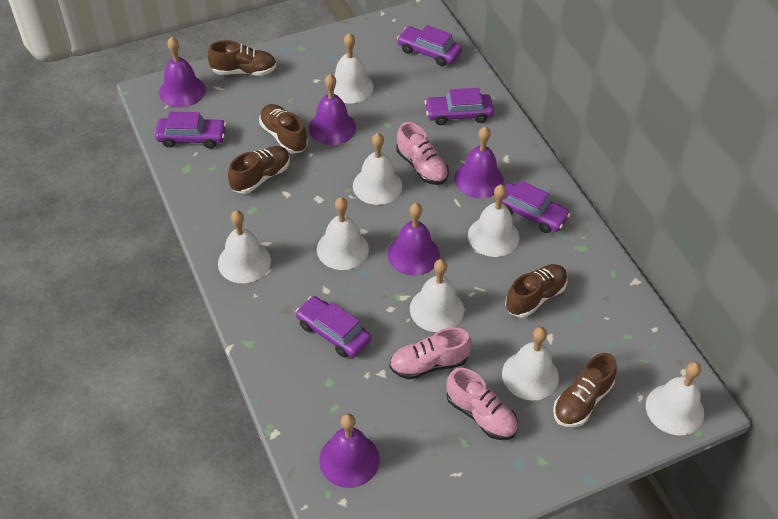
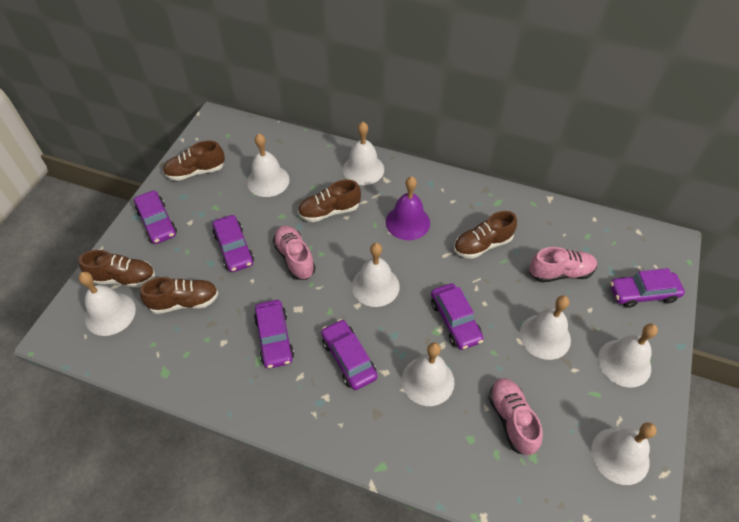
purple bell: [159,37,206,108] [309,74,356,145] [319,413,380,488] [387,203,440,276] [454,126,504,198] = 5 -> [386,176,430,240] = 1
purple car: [155,112,226,149] [295,296,371,358] [397,25,462,66] [425,88,494,125] [502,180,571,233] = 5 -> [134,190,177,244] [212,215,254,272] [254,300,294,369] [321,319,378,390] [431,283,484,350] [610,268,685,308] = 6

